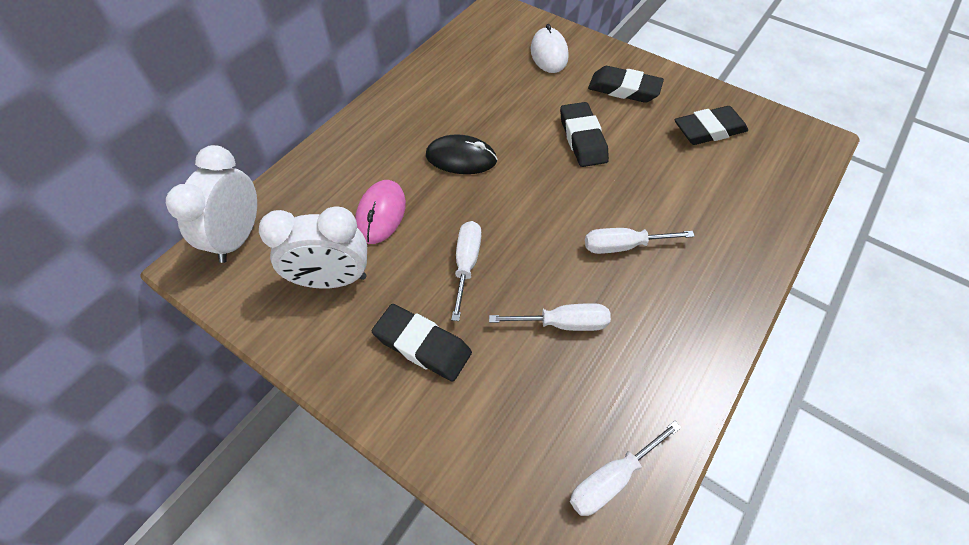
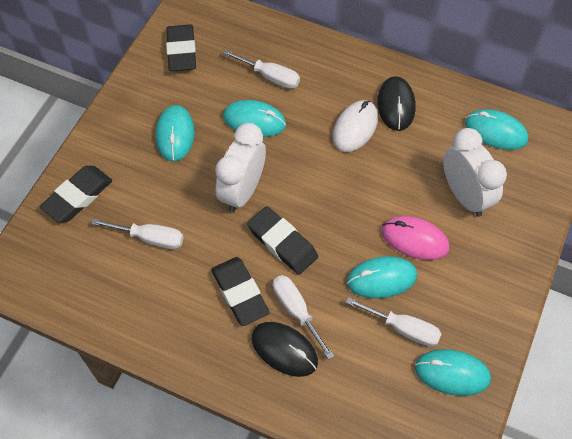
black mouse: [426,134,497,174] = 1 -> [252,322,318,377] [377,76,415,131] = 2
turquoise mouse: none = 0 -> [156,105,195,162] [223,100,286,137] [347,256,417,299] [415,349,491,396] [465,109,528,150] = 5

